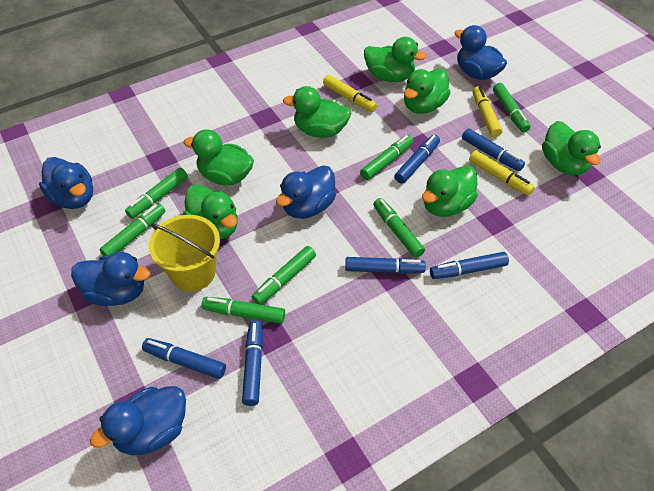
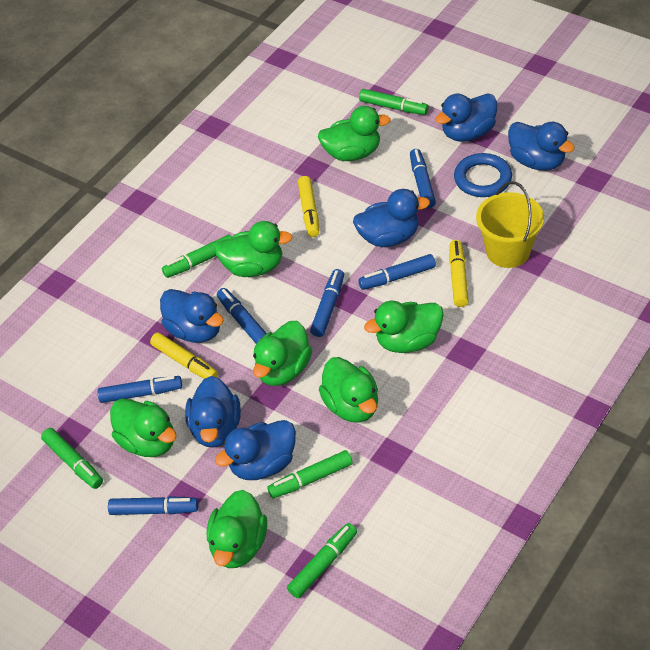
blue duck: [39,157,93,209] [71,252,150,306] [90,386,186,455] [276,165,336,219] [455,25,507,80] = 5 -> [160,289,224,343] [185,376,241,448] [215,420,296,480] [353,189,430,247] [435,93,497,142] [508,122,575,171] = 6
blue ring: none = 0 -> [454,153,512,197] = 1
green marker: [99,203,165,256] [125,168,188,219] [201,297,285,324] [252,246,316,305] [360,135,413,180] [373,198,425,258] [493,83,530,133] = 7 -> [41,428,103,489] [162,235,232,278] [267,450,353,498] [287,523,357,598] [359,89,428,115] = 5

